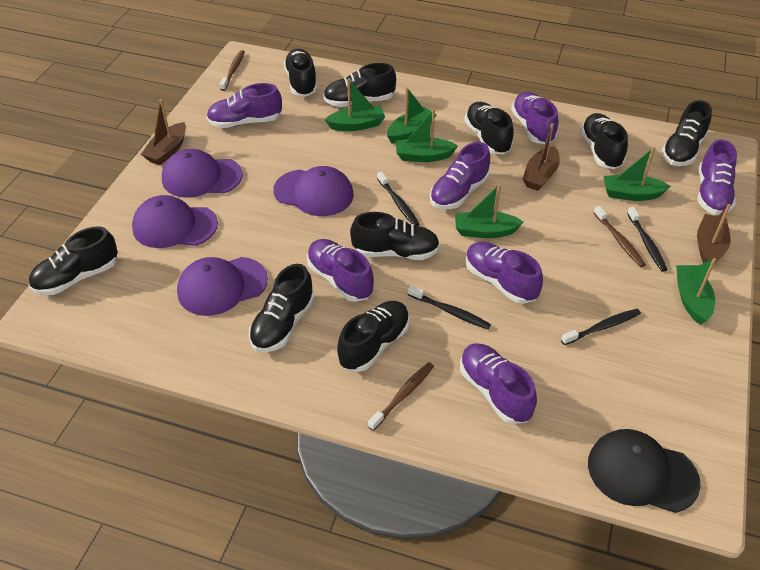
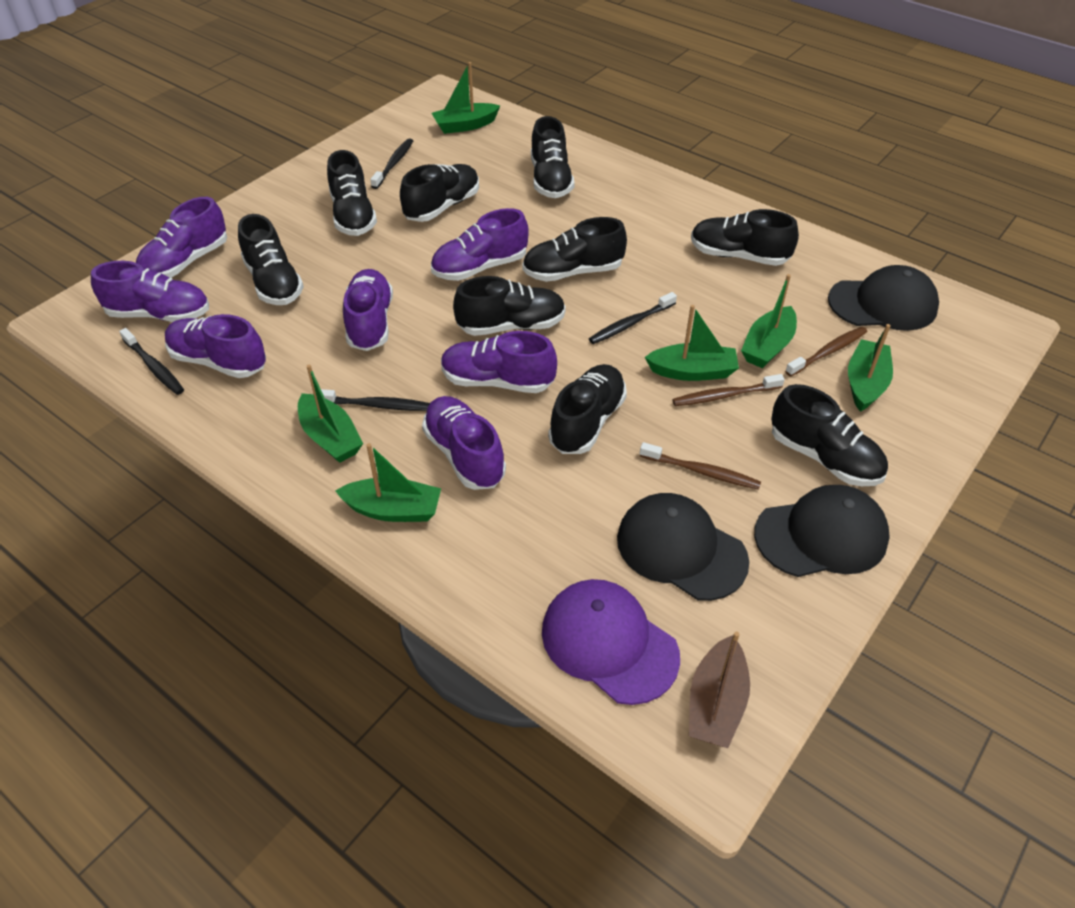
black cap: [588,429,701,513] = 1 -> [617,493,749,601] [754,485,890,577] [828,265,939,331] = 3
brown boat: [141,99,186,165] [523,123,560,191] [697,204,731,263] = 3 -> [689,631,750,748] = 1
purple cap: [132,195,218,248] [162,149,243,198] [177,257,268,316] [273,166,353,216] = 4 -> [542,579,680,705] = 1

